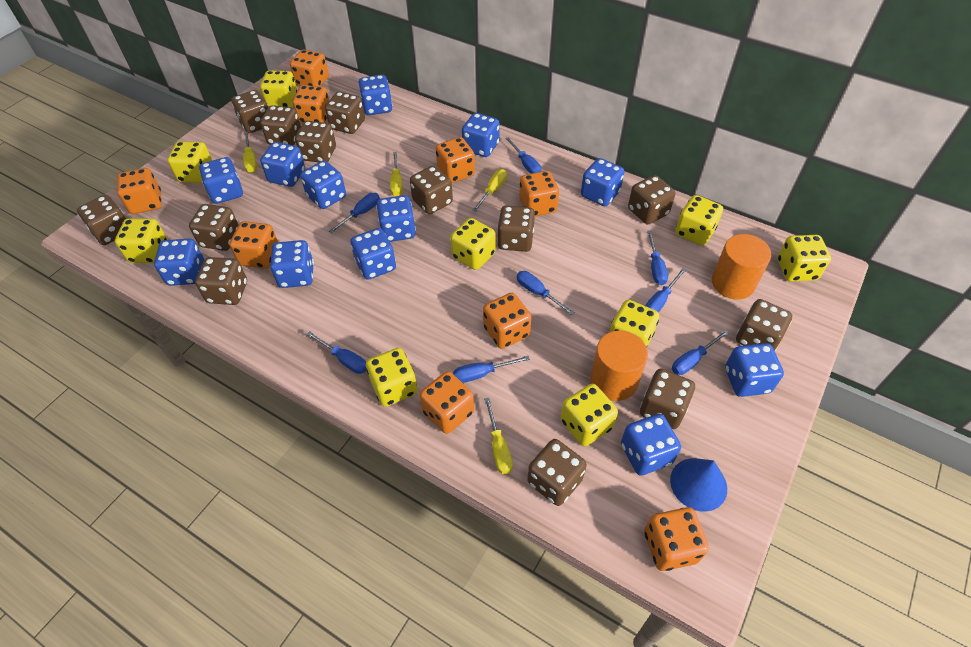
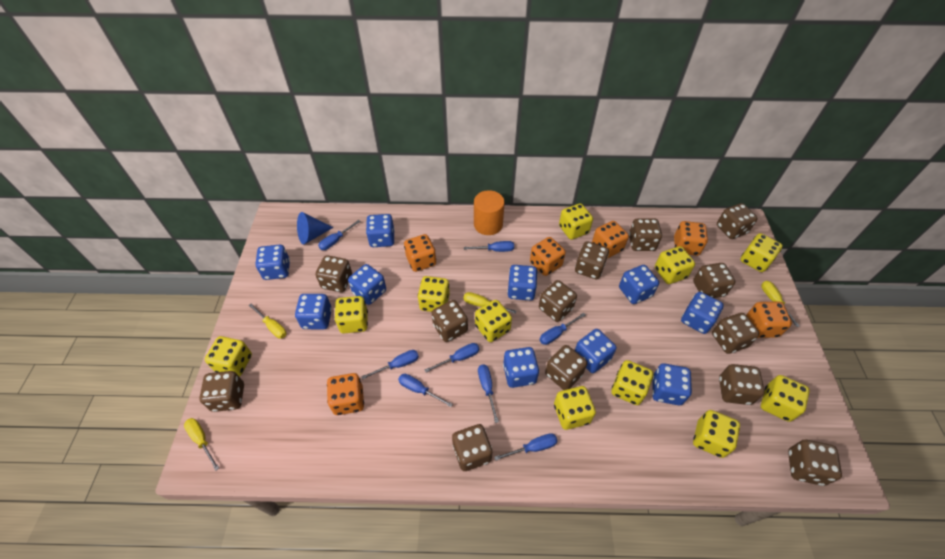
blue dice: [154,239,204,286] [199,157,243,204] [260,142,305,187] [270,240,314,288] [300,161,346,209] [350,228,396,280] [358,75,392,115] [376,195,416,242] [462,113,500,157] [581,158,624,206] [621,414,681,476] [725,343,784,397] = 12 -> [255,245,290,280] [295,294,332,330] [348,264,386,305] [366,214,395,247] [503,347,539,388] [507,265,538,301] [575,329,616,373] [619,265,659,304] [652,363,692,405] [681,292,724,334] = 10
orange cylinder: [590,330,648,401] [712,234,771,299] = 2 -> [474,190,505,235] = 1
orange dice: [117,168,161,214] [229,221,278,269] [290,49,329,86] [293,85,329,124] [419,371,474,434] [436,137,475,183] [483,293,531,349] [519,171,559,216] [644,507,709,571] = 9 -> [327,373,364,415] [404,234,436,272] [530,237,566,276] [592,221,629,258] [674,221,708,256] [746,301,792,338] = 6
yellow dice: [115,218,168,263] [167,141,212,183] [260,70,297,107] [366,348,418,407] [450,218,495,270] [560,384,618,446] [610,300,659,347] [675,195,723,246] [777,235,831,282] = 9 -> [205,336,252,377] [335,296,368,333] [418,276,450,312] [475,300,512,342] [554,386,596,430] [559,203,593,240] [611,360,653,405] [655,246,695,284] [693,410,740,458] [740,233,782,272] [761,375,810,422] = 11

